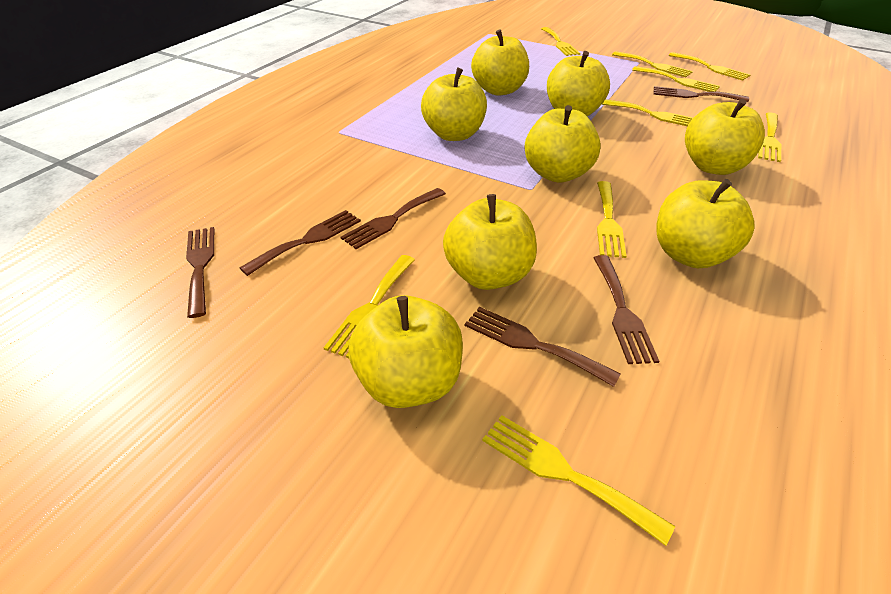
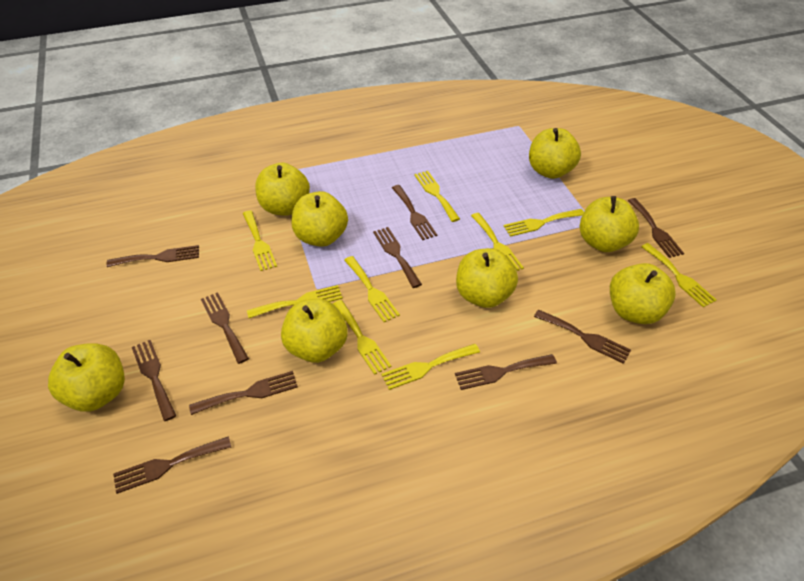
brown fork: [186,227,214,318] [239,210,361,276] [341,188,446,249] [465,307,621,387] [593,255,659,364] [654,86,749,102] = 6 -> [106,245,199,267] [113,436,231,494] [132,340,176,421] [189,371,298,415] [201,292,249,364] [373,227,422,288] [392,185,437,240] [455,354,557,390] [534,310,631,364] [628,198,684,258] = 10

